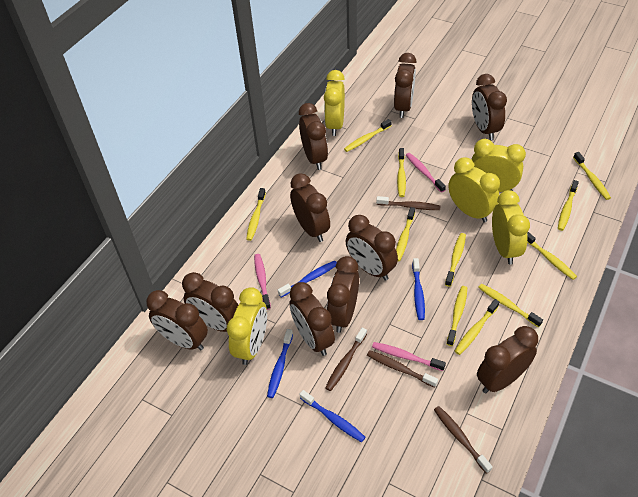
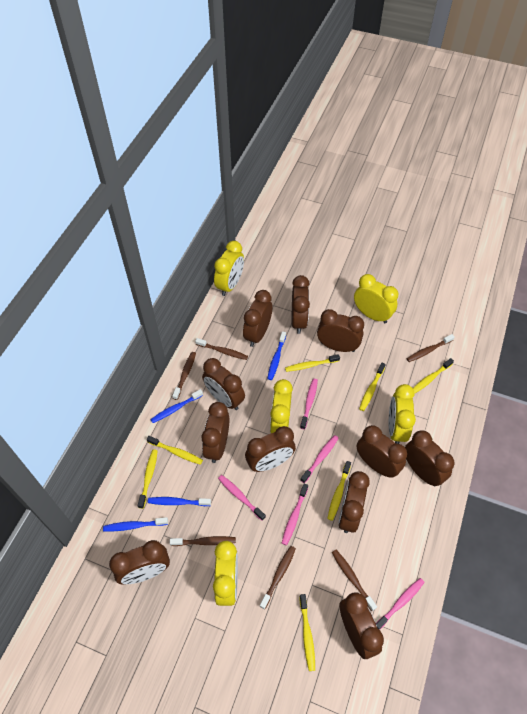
brown clock: [146,290,208,350] [182,272,238,332] [289,282,335,356] [290,173,330,242] [299,103,328,170] [327,256,359,333] [345,215,398,280] [394,53,416,118] [472,74,507,140] [477,326,538,393] = 10 -> [109,540,170,585] [202,358,245,410] [202,402,229,463] [243,290,272,347] [245,426,296,472] [292,275,310,334] [317,309,364,352] [338,471,370,533] [339,592,384,659] [357,425,407,478] [405,430,454,486] = 11
brown toothbrush: [325,327,367,391] [367,350,438,388] [376,196,440,210] [434,406,493,474] = 4 -> [170,536,236,546] [172,352,196,400] [195,338,248,360] [260,546,296,609] [332,550,377,611] [407,334,454,362] = 6
pink toothbrush: [254,254,271,310] [372,342,446,371] [406,153,446,193] = 3 -> [218,475,266,521] [282,483,308,545] [300,379,318,430] [300,435,338,483] [376,578,425,630] = 5
yellow toothbrush: [246,188,266,241] [344,119,392,152] [396,207,415,262] [397,148,406,197] [445,233,466,287] [447,286,467,346] [455,299,500,355] [478,284,543,327] [527,232,577,280] [558,180,579,231] [573,152,611,200] = 11 -> [138,449,158,509] [147,436,203,465] [285,354,340,372] [299,594,315,671] [327,461,351,521] [359,363,386,411] [413,358,454,394] = 7

